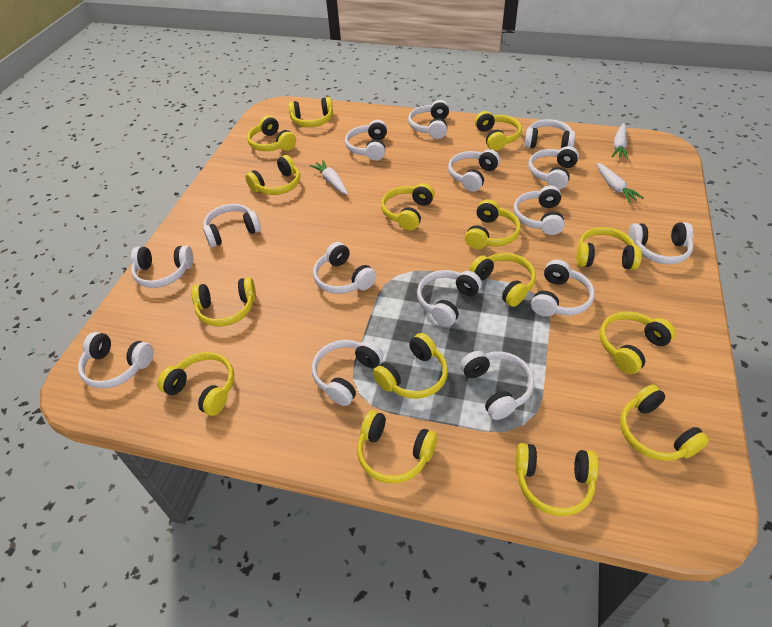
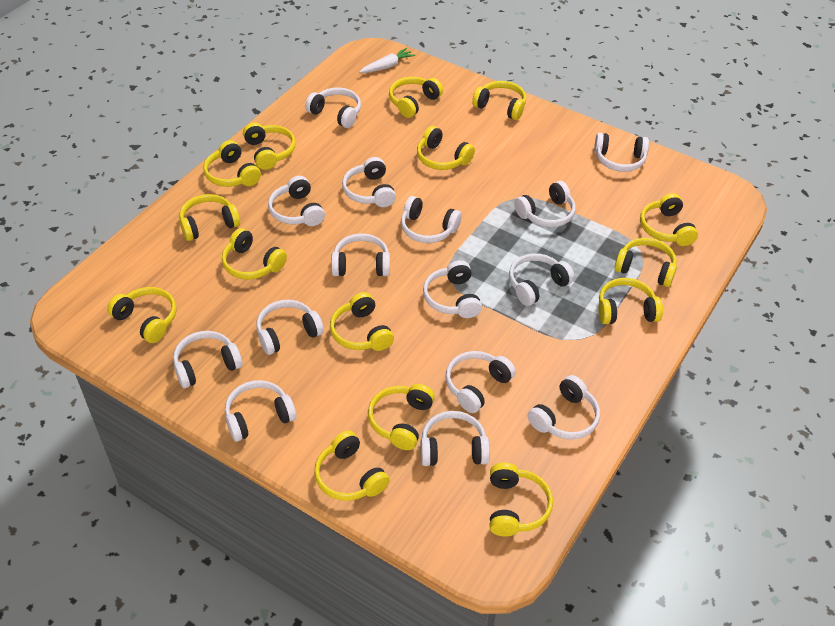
white carrot: [310,160,348,195] [596,163,643,203] [612,123,628,159] = 3 -> [359,48,415,73] = 1

